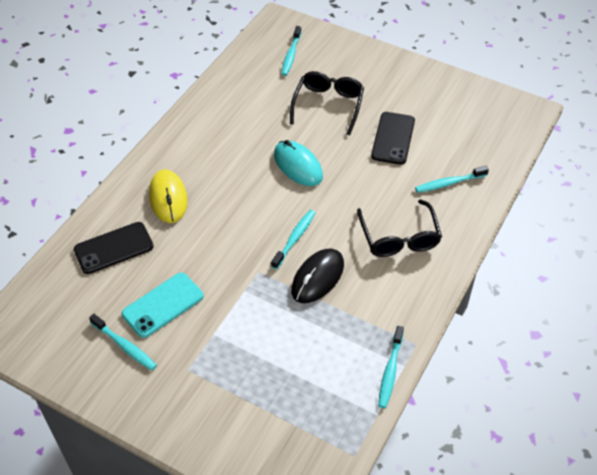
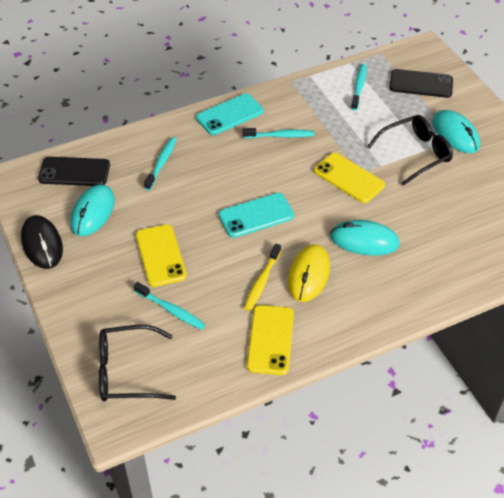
turquoise mouse: [274,140,323,186] = 1 -> [70,184,115,236] [330,220,400,256] [432,110,480,153] = 3
turquoise phone: [122,273,204,338] = 1 -> [196,93,264,135] [218,193,294,238] = 2
turquoise toothbrush: [89,314,157,371] [271,210,315,269] [282,26,301,76] [378,326,404,408] [415,166,489,193] = 5 -> [134,282,206,330] [144,137,177,190] [242,128,315,138] [351,64,367,110] = 4
yellow phone: none = 0 -> [136,224,187,287] [247,305,294,375] [314,153,385,203] = 3
yellow toothbrush: none = 0 -> [244,243,281,311] = 1

